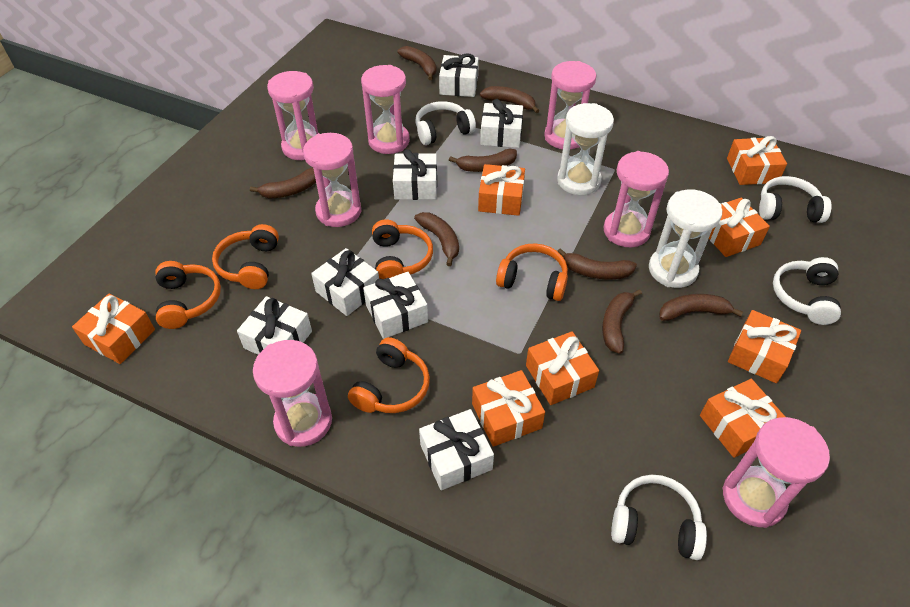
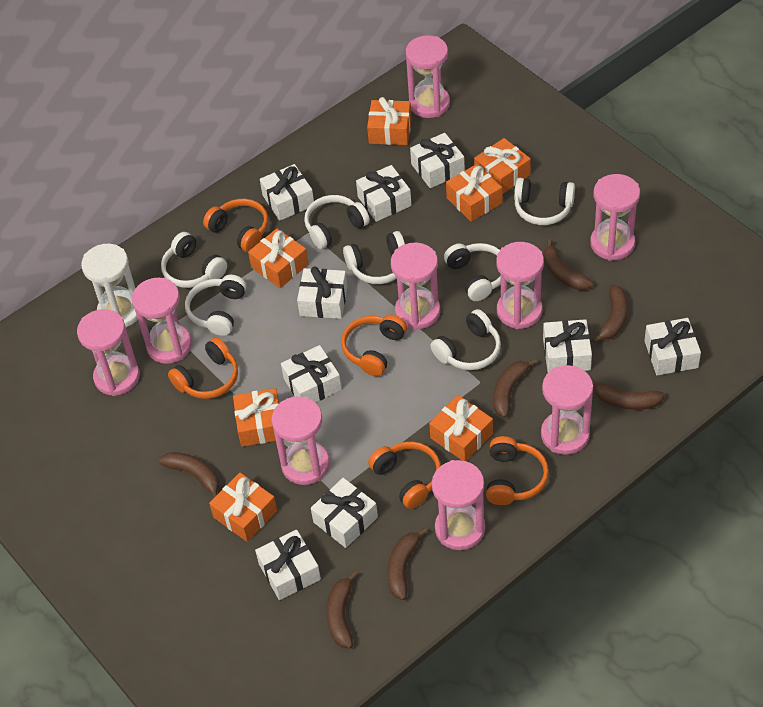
brown banana: [250,168,316,199] [397,46,436,80] [414,212,459,266] [449,149,517,172] [480,86,539,113] [558,248,637,279] [602,289,642,354] [659,294,743,321] = 8 -> [159,452,219,499] [327,571,357,648] [387,528,427,600] [493,359,537,418] [543,239,593,290] [591,378,665,410] [592,285,628,343] = 7
orange gift: [72,293,155,364] [472,370,545,447] [478,164,525,216] [526,331,599,405] [700,379,785,458] [709,198,770,257] [727,136,787,185] [728,310,801,383] = 8 -> [209,473,277,542] [233,388,284,447] [248,228,308,288] [367,97,412,145] [429,395,493,461] [446,164,502,222] [474,138,531,194] = 7
pink hourglass: [253,340,332,447] [267,71,319,160] [303,133,361,227] [361,65,410,154] [544,61,596,150] [604,151,669,247] [723,417,830,528] = 7 -> [77,309,140,396] [132,278,192,364] [272,396,329,485] [391,242,440,330] [406,35,450,118] [432,460,485,550] [496,242,544,329] [541,365,593,455] [590,174,640,261] = 9
white gift: [237,296,312,355] [311,248,379,316] [363,272,428,339] [393,149,437,200] [419,409,494,490] [439,53,479,97] [480,99,523,148] = 7 -> [255,530,321,600] [260,164,314,221] [281,345,342,403] [297,266,348,319] [311,478,378,548] [356,165,412,222] [410,133,465,188] [543,319,592,373] [645,318,701,375] = 9
white headphones: [415,101,476,145] [611,474,707,560] [759,176,832,223] [773,257,841,325] = 4 -> [161,232,227,288] [185,275,247,336] [304,195,370,249] [343,231,405,284] [430,309,501,370] [444,243,501,301] [514,178,575,225] = 7
white hourglass: [557,103,614,195] [649,189,722,288] = 2 -> [81,244,138,327] = 1

